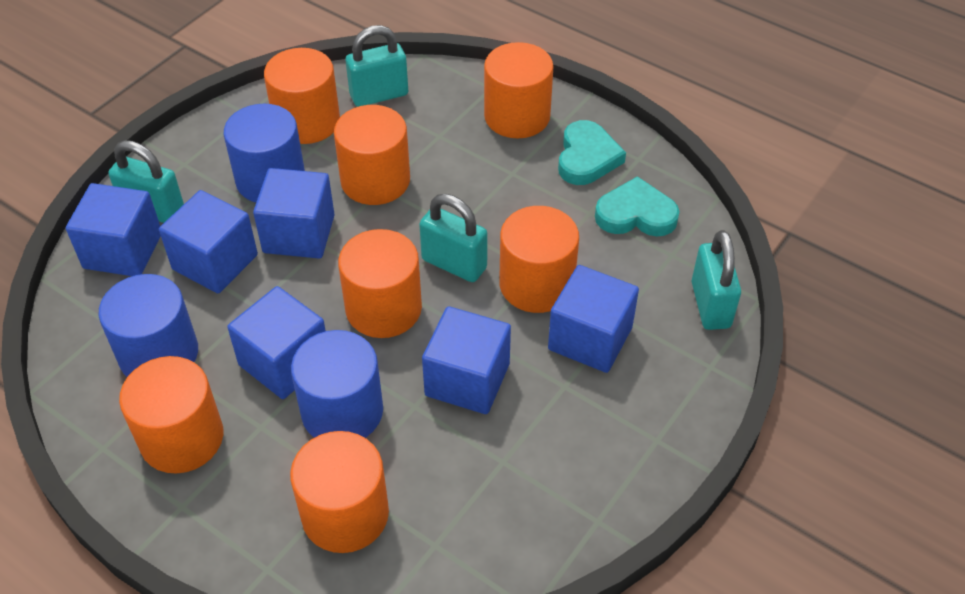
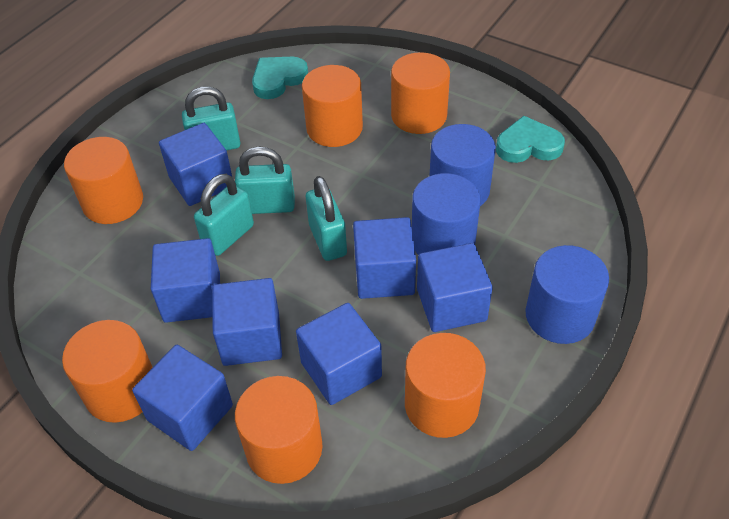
blue cube: [66,183,161,276] [159,190,258,293] [227,286,326,399] [253,168,335,259] [422,306,511,414] [548,265,639,373] = 6 -> [132,345,233,451] [151,238,220,323] [159,123,232,206] [212,278,282,366] [296,303,382,405] [353,217,416,299] [417,243,493,332] = 7
orange cylinder: [119,356,223,474] [264,48,340,144] [290,431,389,553] [334,105,410,205] [338,229,422,338] [484,42,554,138] [499,206,579,313] = 7 -> [62,320,153,423] [64,137,143,224] [235,376,323,484] [302,65,363,147] [391,52,450,134] [405,333,486,438] = 6

